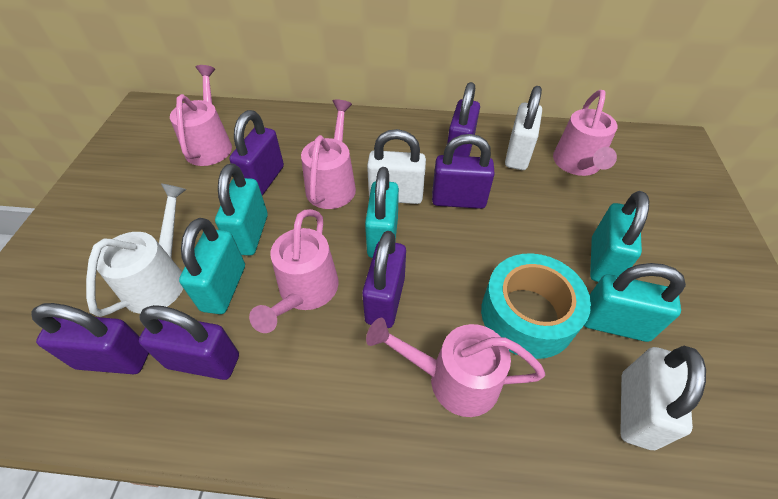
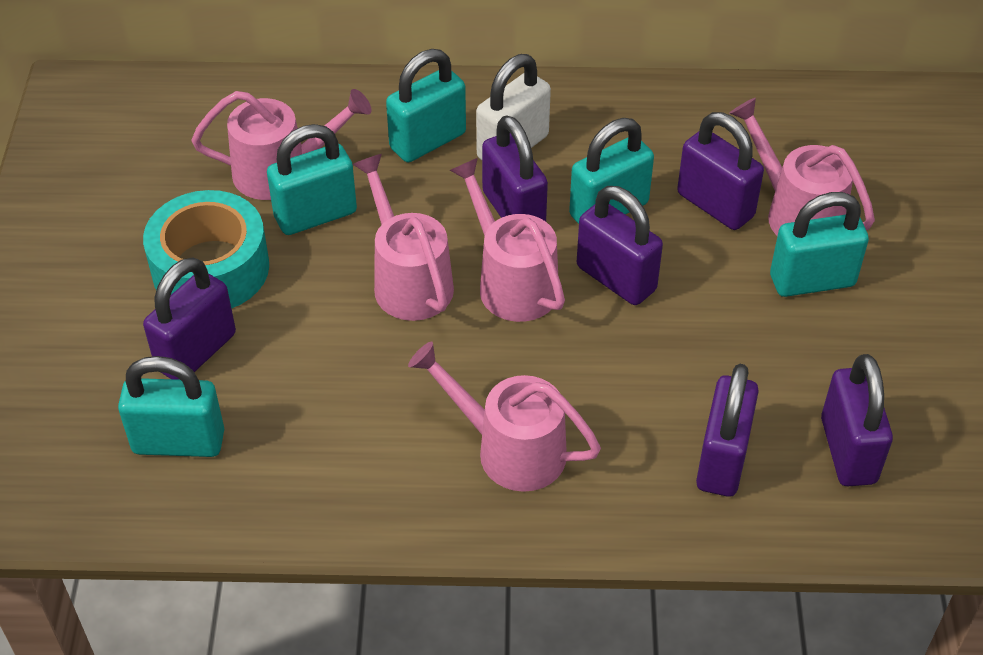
white padlock: [367,129,426,204] [505,86,542,170] [620,346,706,450] = 3 -> [476,54,551,160] = 1
white watering can: [86,183,187,317] = 1 -> none = 0

